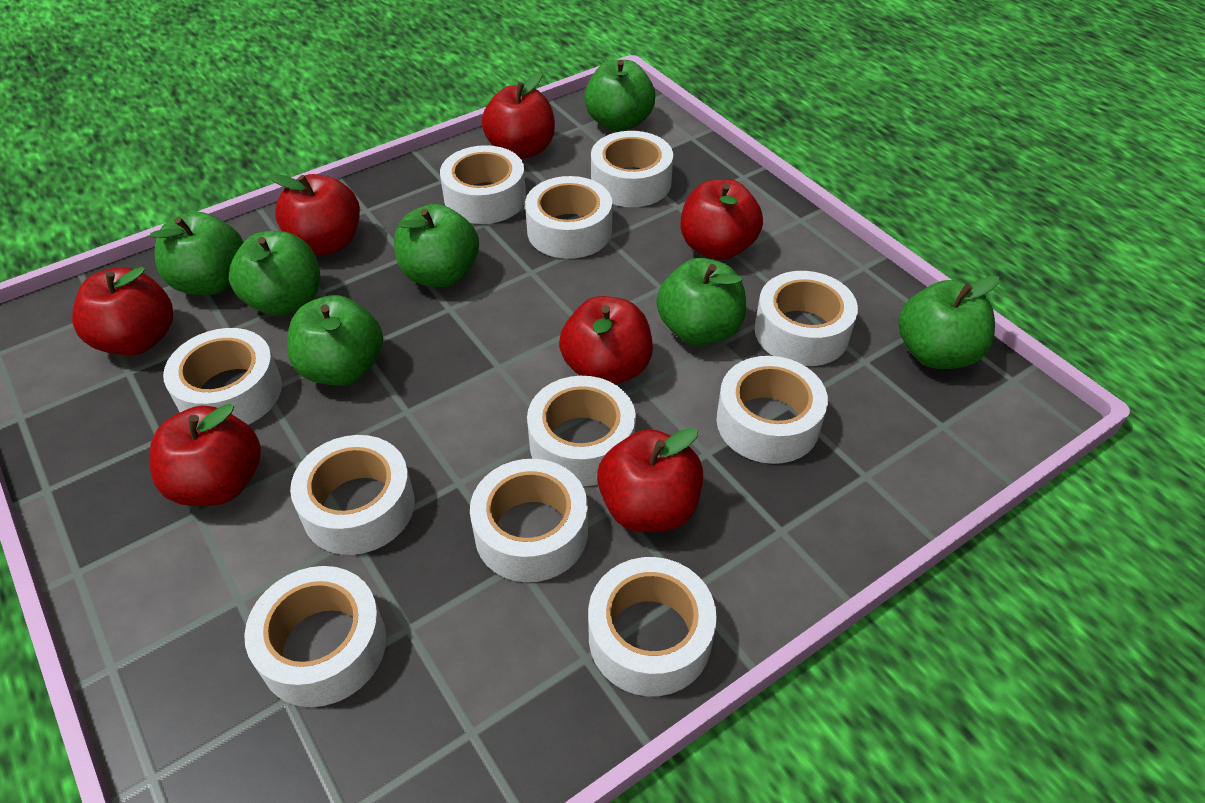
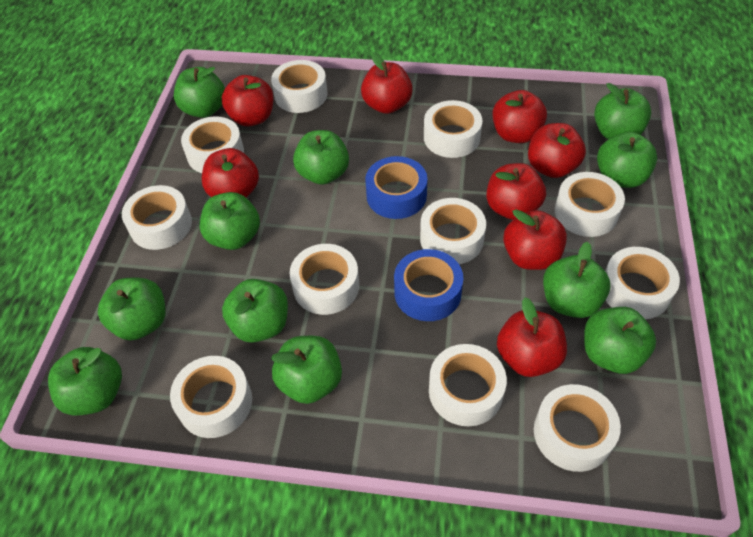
blue tape: none = 0 -> [365,156,427,219] [394,249,463,321] = 2
green apple: [150,211,244,295] [229,231,320,316] [287,295,383,386] [394,204,479,287] [584,60,655,132] [656,258,746,345] [898,275,999,369] = 7 -> [48,347,122,415] [98,278,166,340] [174,67,225,118] [200,192,260,250] [222,279,288,343] [271,336,342,404] [293,130,349,185] [543,242,610,318] [584,307,656,374] [594,83,651,139] [597,132,657,188] = 11
red apple: [72,267,173,355] [150,404,261,506] [270,174,360,255] [482,72,555,159] [559,296,653,385] [597,427,703,532] [681,179,763,260] = 7 -> [202,148,259,198] [222,75,274,126] [361,52,413,114] [486,163,546,220] [492,90,547,143] [497,297,567,377] [503,210,567,270] [528,123,586,178] = 8

